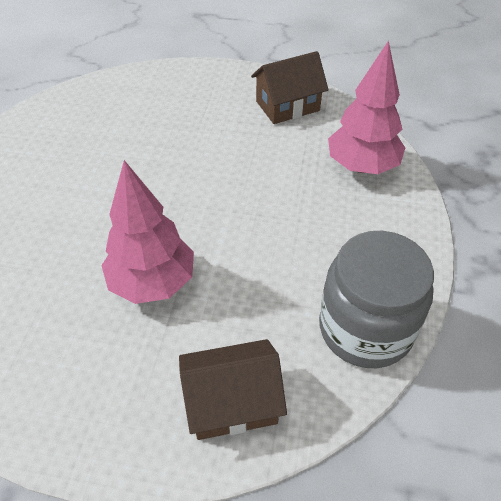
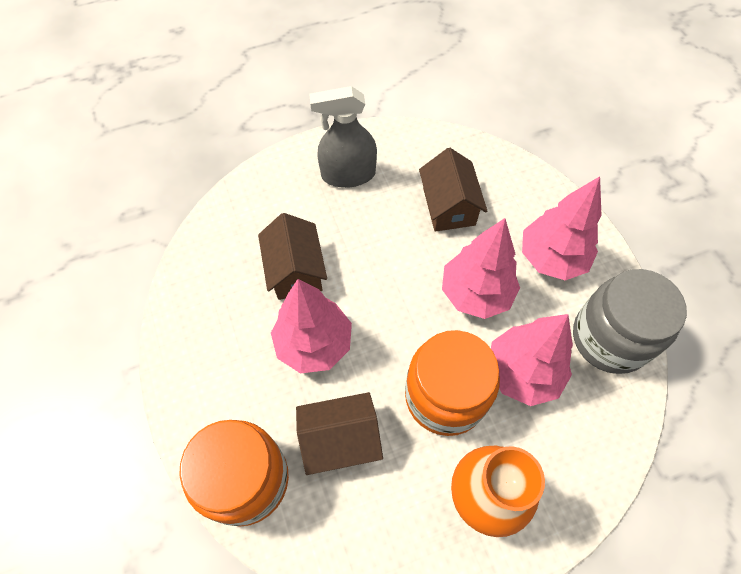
brown house: [179,339,287,440] [251,51,329,124] = 2 -> [258,213,327,300] [296,392,383,475] [419,148,487,232] = 3
grey spray bottle: none = 0 -> [309,86,377,188] = 1
orange jar: none = 0 -> [179,420,289,527] [405,330,500,436] = 2
orange vase: none = 0 -> [451,445,545,537] = 1
pink tree: [101,160,194,304] [328,40,405,174] = 2 -> [271,279,352,374] [442,218,520,319] [491,314,573,406] [522,176,601,281] = 4

